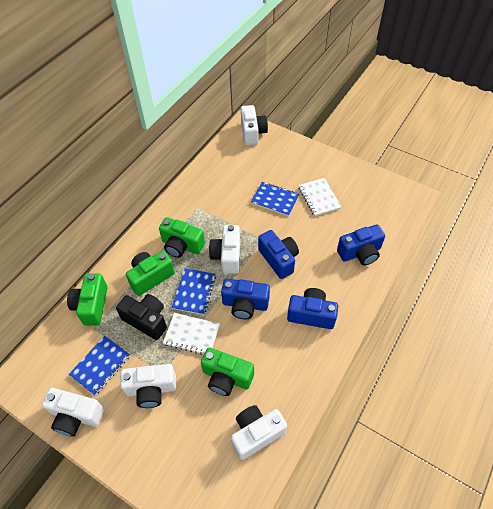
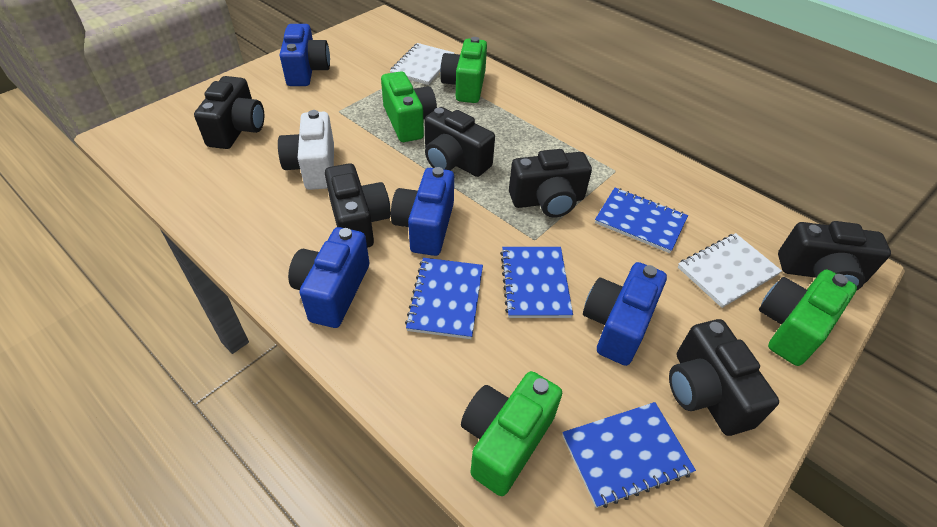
black camera: [116,294,167,340] = 1 -> [194,76,264,149] [325,163,391,248] [424,107,495,177] [509,149,592,217] [669,319,779,436] [778,221,891,291] = 6
blue notebook: [69,336,130,395] [172,268,216,315] [251,182,299,216] = 3 -> [405,258,483,339] [500,247,573,318] [562,402,696,508] [595,188,688,253] = 4
white camera: [42,388,104,437] [120,364,176,408] [209,225,240,274] [231,405,287,460] [241,105,268,146] = 5 -> [278,110,334,190] = 1

